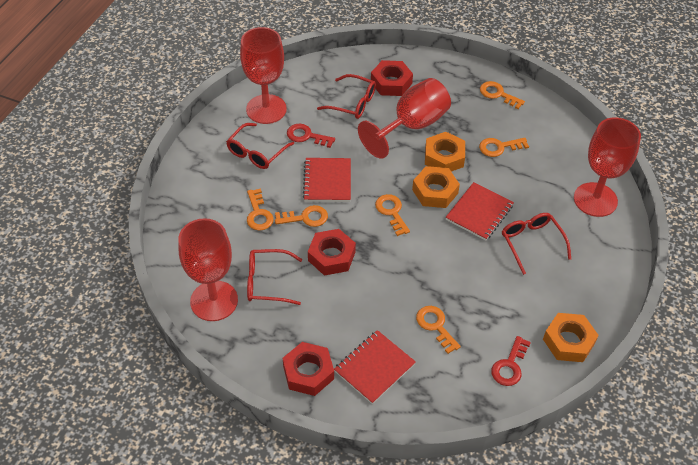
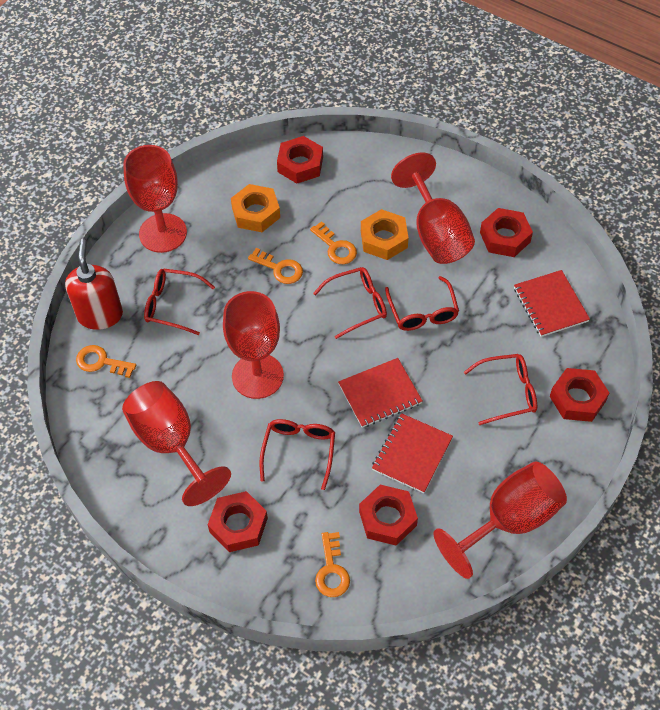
orange key: [247,188,274,231] [275,205,328,227] [375,194,410,236] [416,306,461,354] [479,138,529,157] [480,81,525,109] = 6 -> [76,345,136,378] [248,248,303,284] [310,221,357,264] [315,532,350,597] = 4
orange nut: [412,166,460,208] [425,132,465,172] [543,313,599,362] = 3 -> [231,184,280,232] [361,209,408,260] = 2
red glasses: [226,123,294,169] [247,249,302,305] [317,74,376,119] [502,213,571,275] = 4 -> [144,268,215,335] [259,419,335,490] [313,267,387,339] [385,276,459,331] [464,354,537,425] = 5
red goblet: [178,218,238,321] [240,27,287,124] [358,78,451,159] [574,118,641,217] = 4 -> [122,381,231,506] [123,145,187,253] [223,291,284,399] [391,152,475,264] [433,461,567,579] = 5
red key: [287,124,335,148] [491,336,531,386] = 2 -> none = 0
red nut: [283,342,334,396] [308,229,356,276] [371,60,413,96] = 3 -> [208,491,268,552] [277,136,323,183] [359,485,418,546] [480,208,533,257] [550,368,609,422] = 5
red soap dispenser: none = 0 -> [65,239,123,330] = 1

